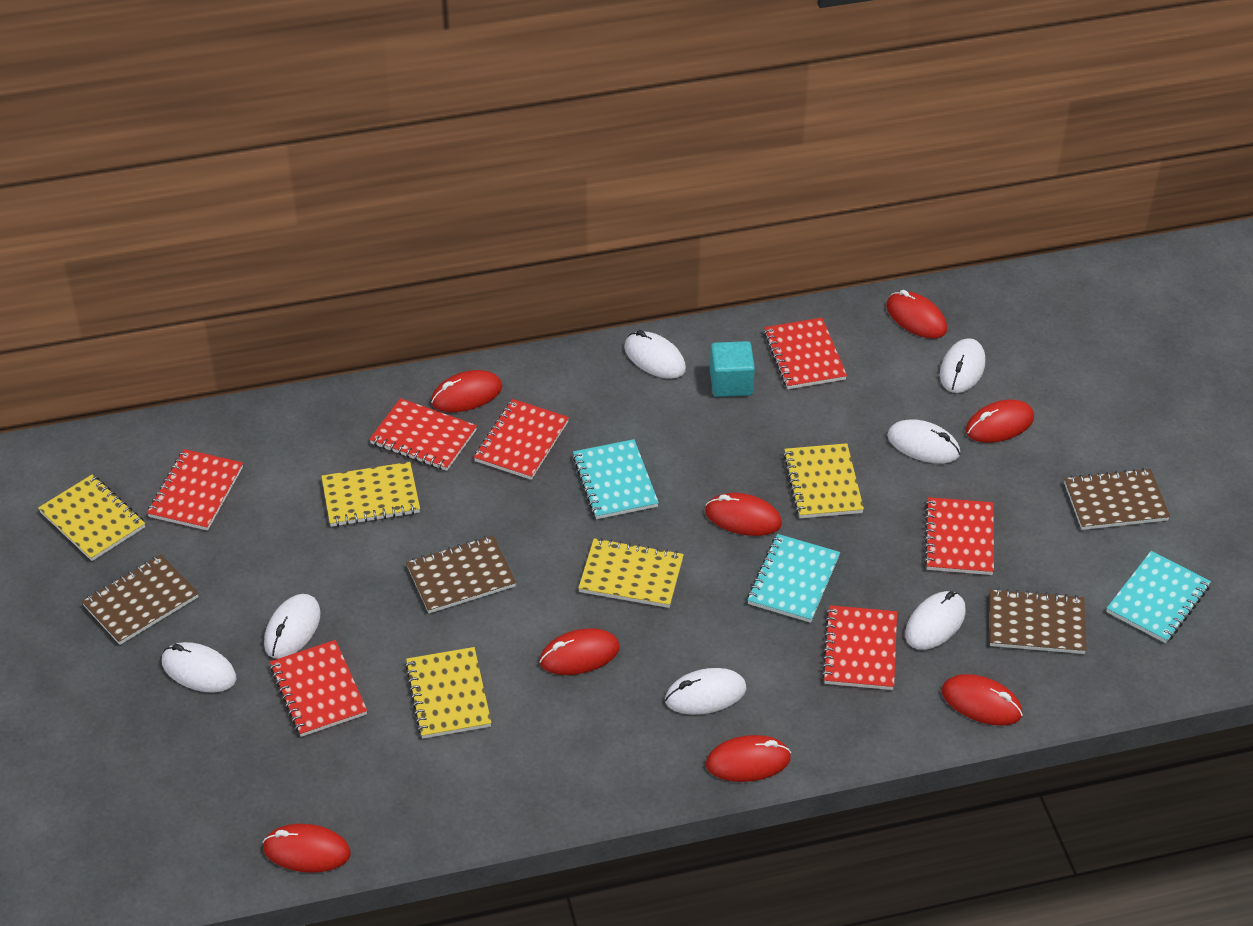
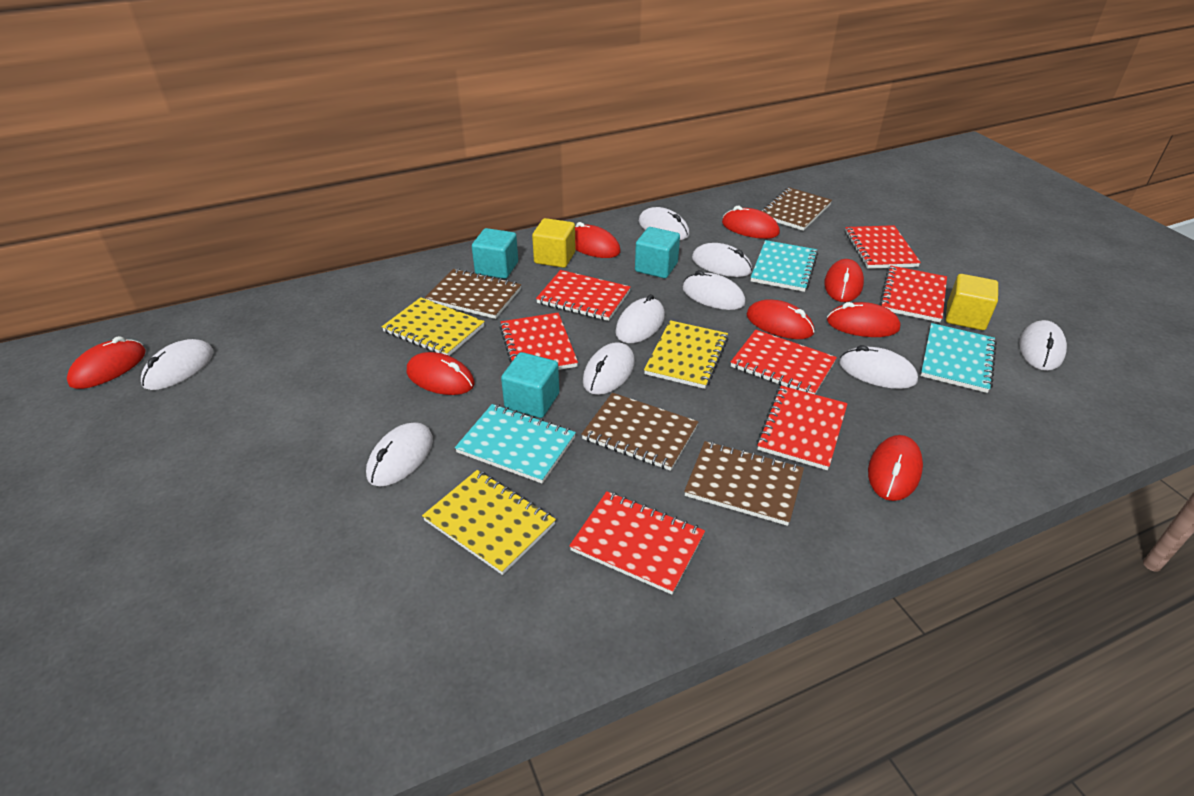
turquoise cube: [710,341,755,397] = 1 -> [472,228,518,279] [501,352,559,418] [635,227,680,278] = 3
white mouse: [162,642,236,693] [264,594,321,659] [624,330,686,379] [665,668,746,715] [887,419,960,464] [905,591,966,650] [940,338,985,393] = 7 -> [141,339,213,390] [366,422,433,487] [583,342,635,395] [615,294,665,343] [639,207,689,240] [682,270,746,310] [692,243,752,277] [840,345,918,389] [1019,320,1067,371] = 9
yellow cube: none = 0 -> [532,218,576,268] [946,274,998,330] = 2
yellow notebook: [38,475,145,561] [321,462,420,527] [405,647,492,739] [578,538,684,608] [783,443,864,518] = 5 -> [382,297,485,356] [422,470,556,575] [644,320,729,389] = 3

